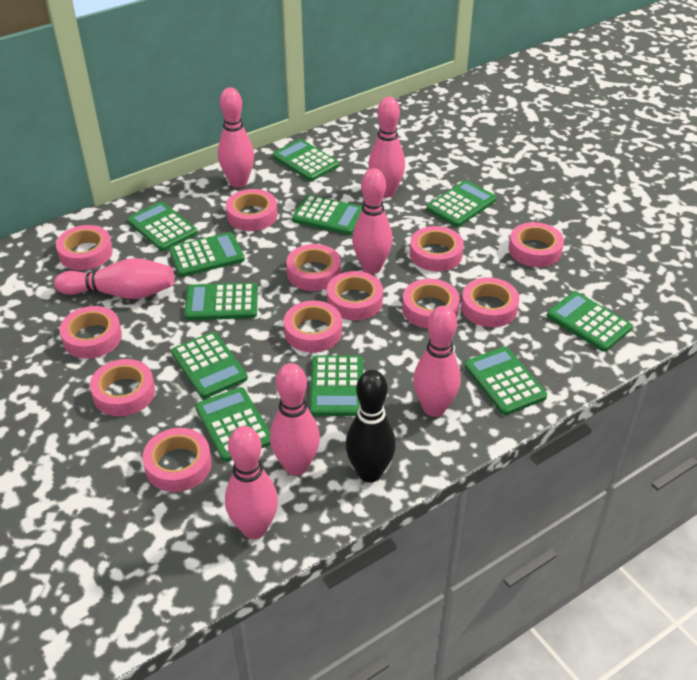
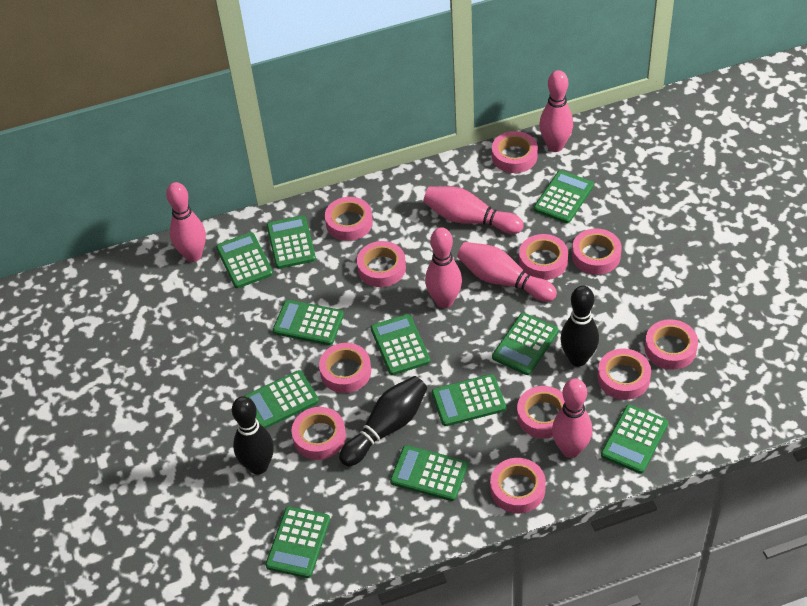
black bowling pin: [346,370,396,482] = 1 -> [232,396,274,475] [339,376,427,466] [560,286,599,366] = 3
pink bowling pin: [54,258,174,299] [218,87,254,188] [225,426,278,539] [270,363,320,476] [352,168,393,274] [369,97,405,198] [413,306,461,417] = 7 -> [166,182,206,262] [423,186,524,234] [425,227,462,308] [457,242,557,302] [539,70,573,152] [552,378,593,458] = 6
pink tape: [56,225,113,270] [59,306,122,359] [90,359,155,416] [142,428,212,492] [226,189,277,231] [284,300,342,353] [286,244,341,291] [327,271,383,320] [402,279,460,328] [410,226,464,272] [461,277,520,327] [509,222,564,267] = 12 -> [292,407,346,460] [319,343,371,393] [325,197,373,241] [357,241,406,287] [490,458,546,513] [492,131,538,173] [517,386,565,438] [519,234,568,280] [572,228,622,275] [597,348,651,400] [645,319,698,370] = 11

